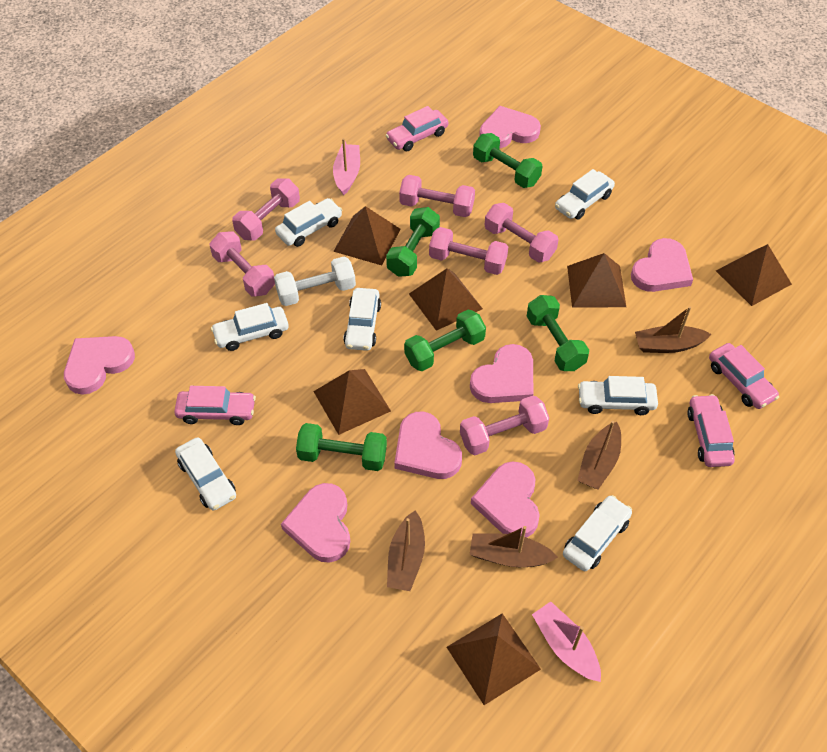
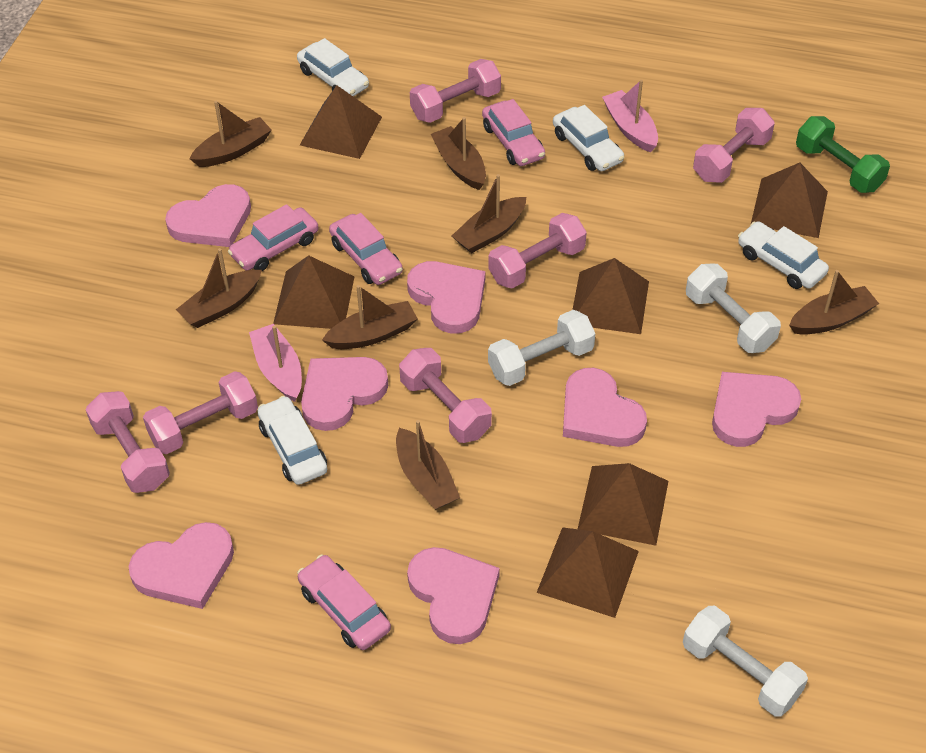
brown boat: [387,510,425,591] [470,526,558,567] [577,421,621,489] [635,306,712,353] = 4 -> [176,248,262,328] [190,101,272,167] [322,285,418,349] [396,420,460,510] [431,117,486,190] [452,174,526,253] [789,270,879,335] = 7
green dumbbell: [296,423,387,471] [386,207,440,277] [404,310,486,371] [473,133,542,188] [527,295,589,371] = 5 -> [796,116,890,193] = 1
white car: [175,437,236,511] [211,303,289,351] [275,198,342,247] [343,288,381,351] [555,169,615,219] [563,495,632,571] [578,376,658,415] = 7 -> [257,396,327,485] [297,38,369,96] [553,105,624,171] [738,221,829,289] = 4
white dumbbell: [274,257,356,306] = 1 -> [488,310,595,386] [683,606,808,716] [686,263,781,353] = 3

